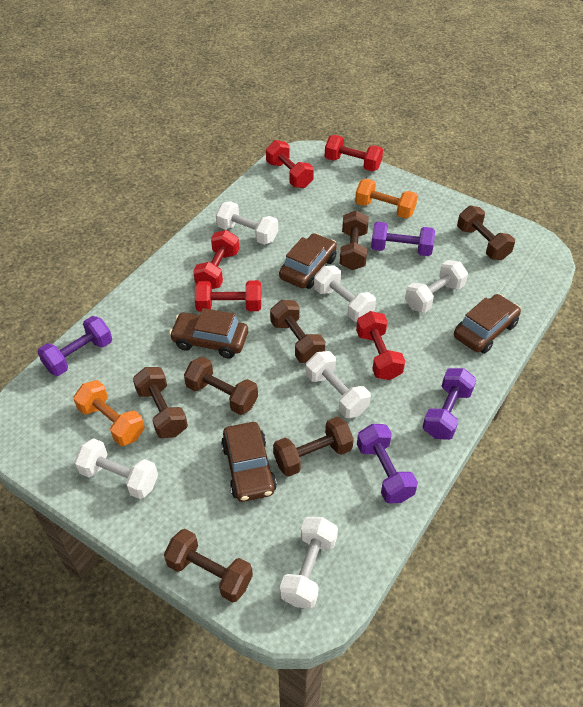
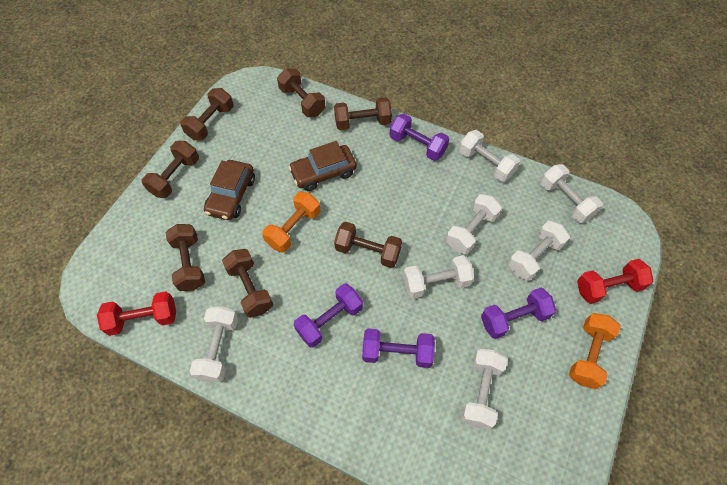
brown car: [169,308,248,358] [221,422,277,502] [279,233,337,289] [454,294,521,354] = 4 -> [204,160,255,220] [288,141,357,191] = 2
red dumbbell: [193,230,239,289] [195,280,261,312] [266,140,314,188] [325,135,383,171] [356,311,405,380] = 5 -> [97,291,176,336] [577,259,653,304] = 2
white dumbbell: [74,438,158,499] [216,201,278,245] [280,517,338,609] [306,351,371,418] [314,265,376,322] [405,260,468,313] = 6 -> [190,306,238,382] [403,255,474,299] [446,194,502,254] [459,130,520,182] [461,349,508,430] [508,221,570,281] [540,164,603,223] = 7

